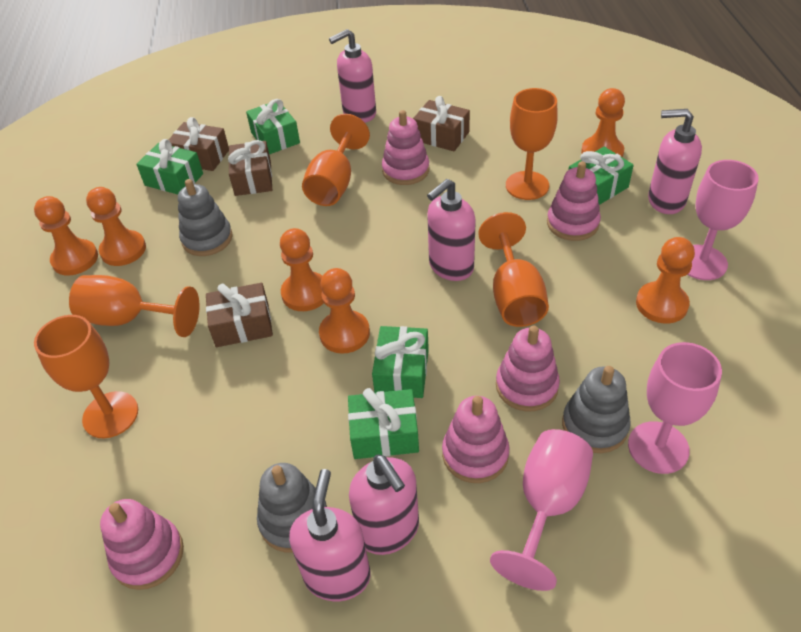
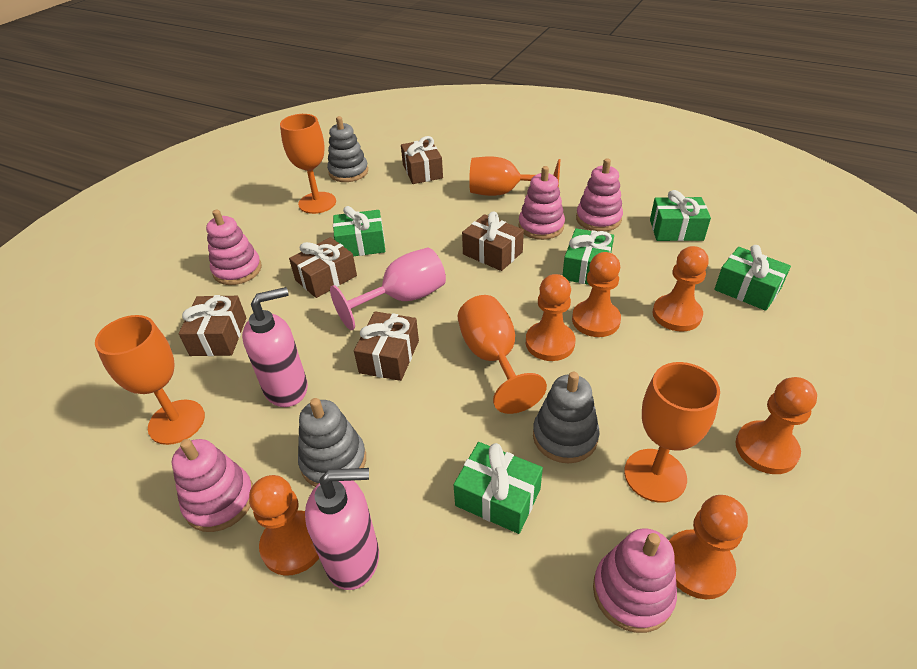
brown gift: [169,117,229,171] [206,283,273,347] [228,140,272,196] [413,96,470,151] = 4 -> [178,295,246,356] [289,237,357,298] [354,311,419,381] [401,136,443,184] [462,211,524,271] = 5
pink goblet: [490,429,593,591] [628,342,722,474] [687,160,759,280] = 3 -> [330,247,446,330] = 1
pink soap dispenser: [289,469,370,601] [329,29,376,123] [349,454,419,555] [427,179,476,281] [648,109,702,214] = 5 -> [242,287,308,407] [305,468,379,590] = 2

